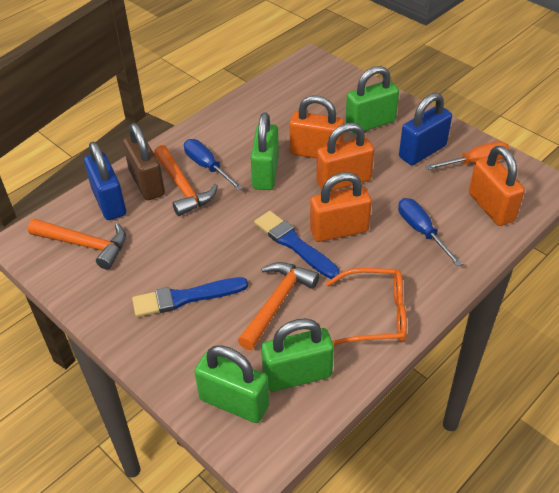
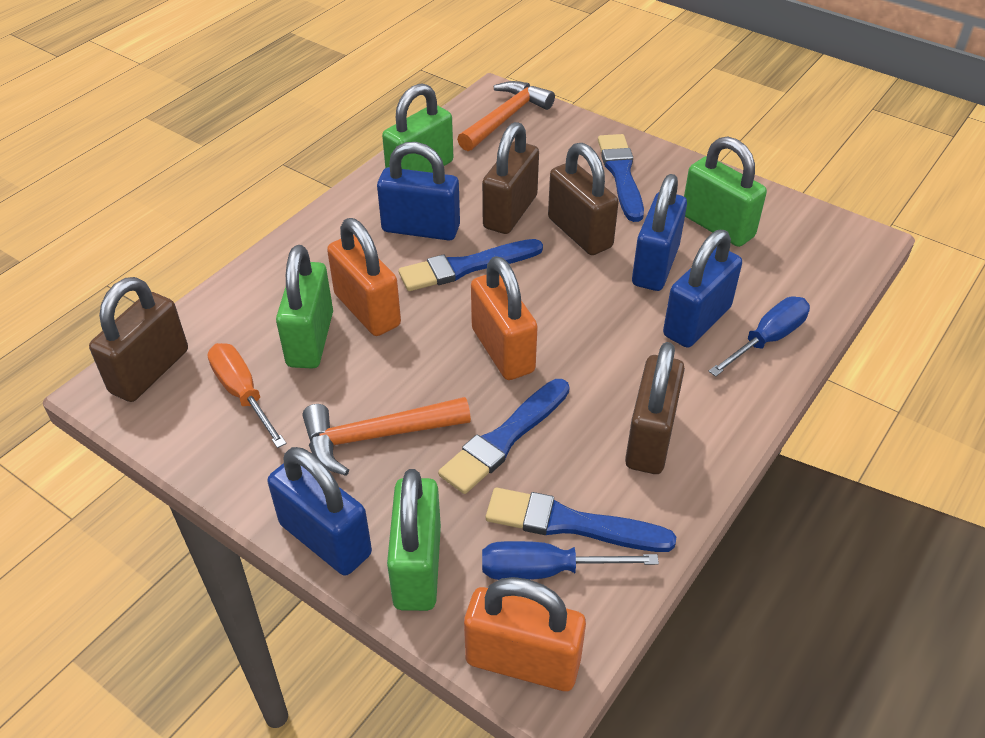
blue brush: [132,277,248,317] [254,211,340,279] = 2 -> [398,239,543,291] [438,379,570,494] [486,488,676,552] [598,134,644,222] = 4
blue padlock: [84,142,126,220] [399,93,452,165] = 2 -> [268,447,372,575] [377,142,460,241] [632,174,687,291] [663,230,742,348] = 4
brown padlock: [123,123,165,200] = 1 -> [89,277,188,402] [482,122,539,234] [548,143,619,255] [625,342,685,474] = 4
orange glasses: [326,268,407,346] = 1 -> none = 0
orange hammer: [28,219,126,270] [154,145,218,216] [238,262,319,350] = 3 -> [302,397,471,476] [457,81,555,151] = 2
orange padlock: [289,96,345,158] [310,172,372,242] [316,123,374,191] [469,146,525,226] = 4 -> [327,218,401,336] [464,577,586,691] [471,256,538,380] = 3

